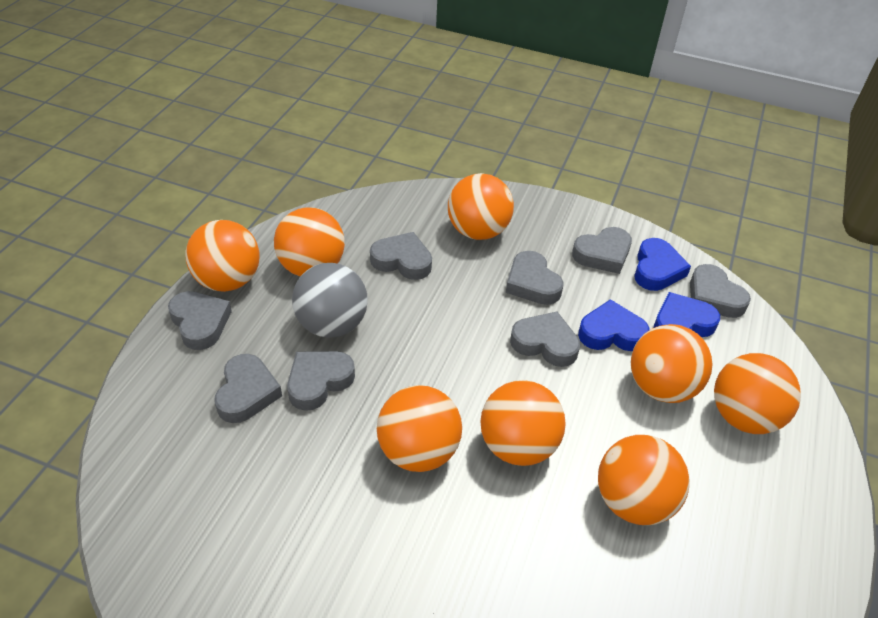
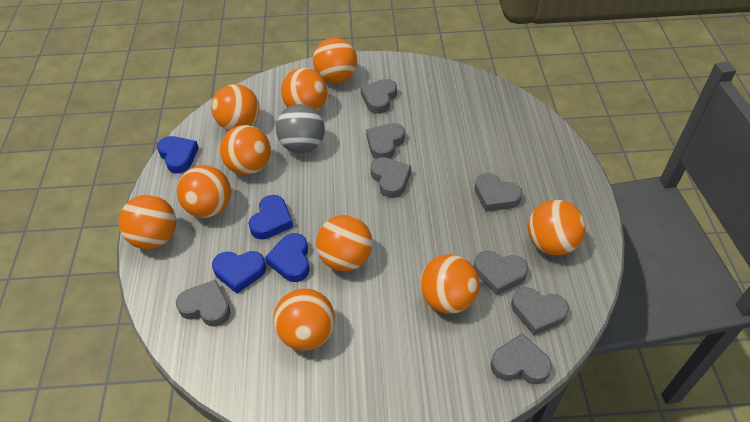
blue heart: [578,299,650,351] [634,238,691,291] [654,292,720,337] = 3 -> [157,136,199,173] [212,251,266,293] [249,195,293,239] [265,233,310,282] = 4
orange ball: [186,220,260,292] [274,207,345,276] [377,385,462,472] [448,173,514,240] [480,380,566,466] [598,435,690,525] [631,324,713,403] [714,353,801,434] = 8 -> [119,195,176,249] [177,165,231,218] [211,84,260,130] [220,125,271,175] [273,288,335,350] [281,68,327,111] [313,38,357,83] [316,215,372,271] [420,254,480,314] [528,200,586,255] = 10

